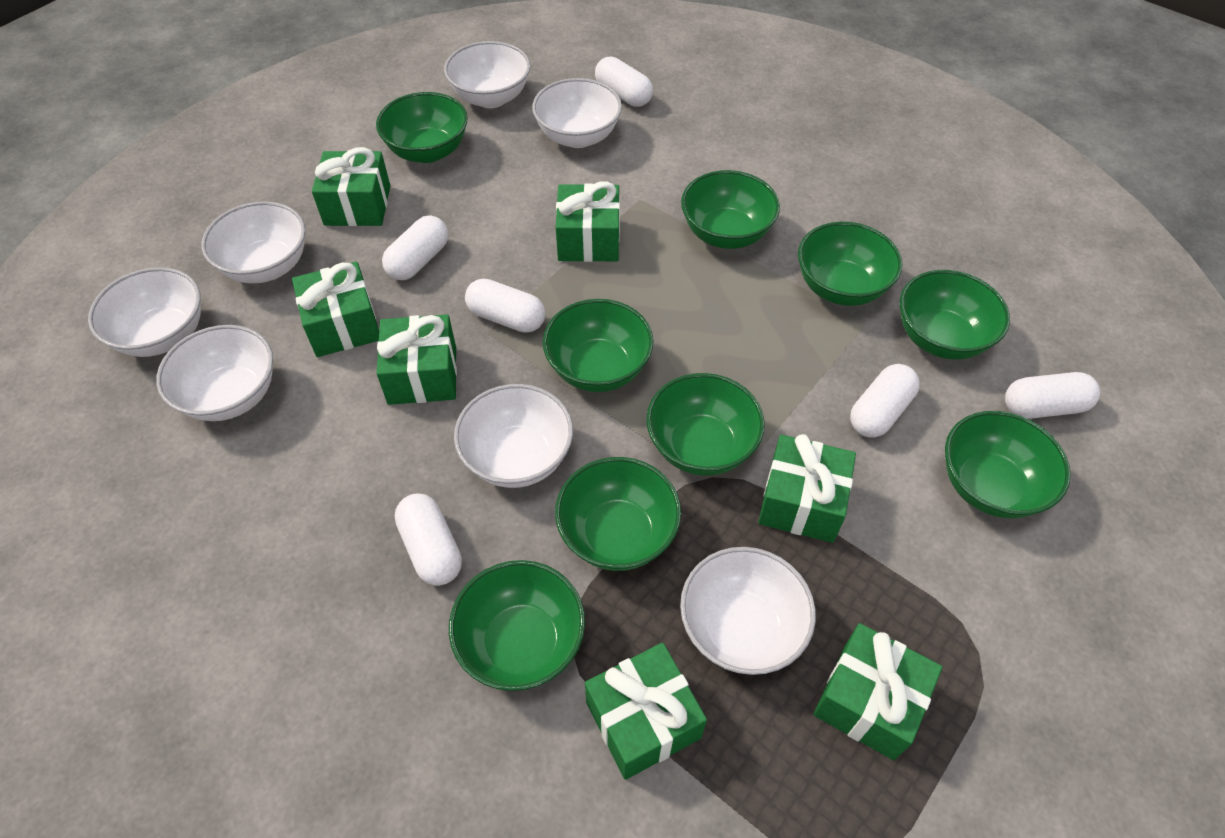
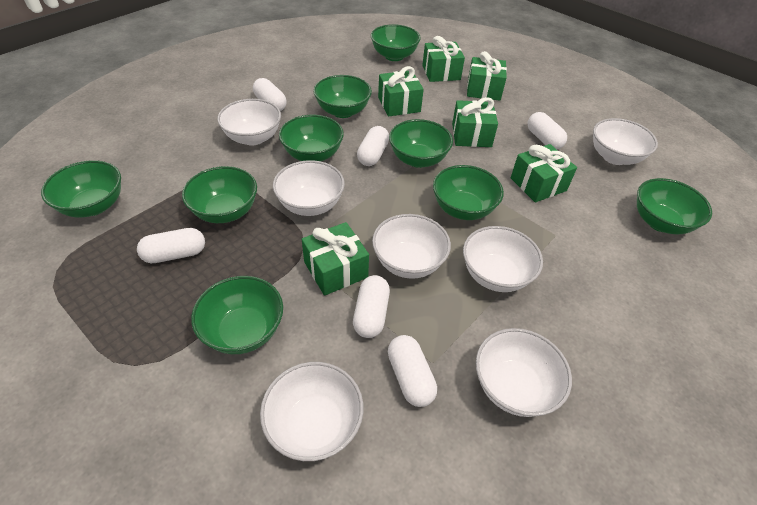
green gift: [292,262,379,357] [312,147,390,226] [376,314,457,405] [556,181,620,262] [585,643,707,780] [758,434,856,543] [813,623,942,760] = 7 -> [302,222,369,296] [378,66,424,116] [422,36,465,82] [452,97,498,147] [467,51,507,101] [511,144,577,202] = 6

